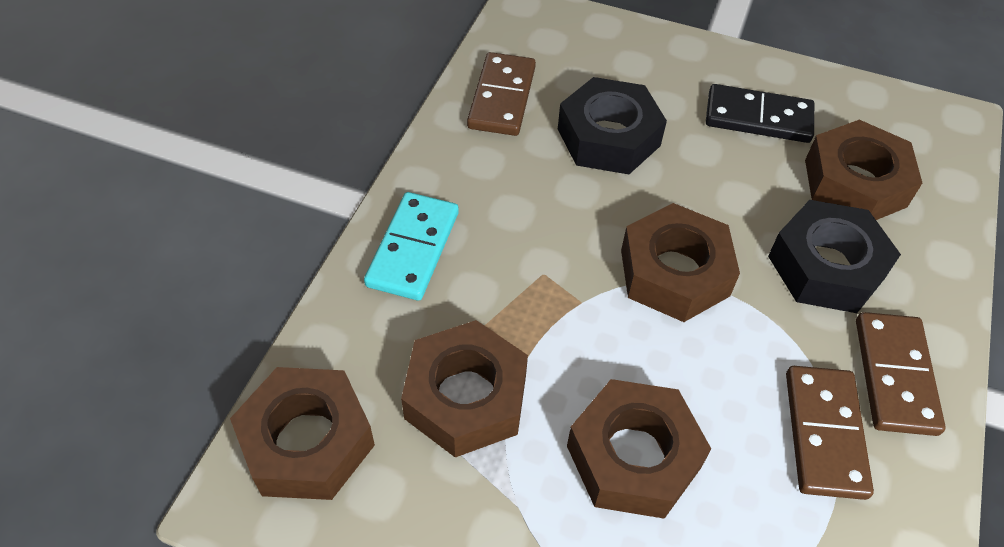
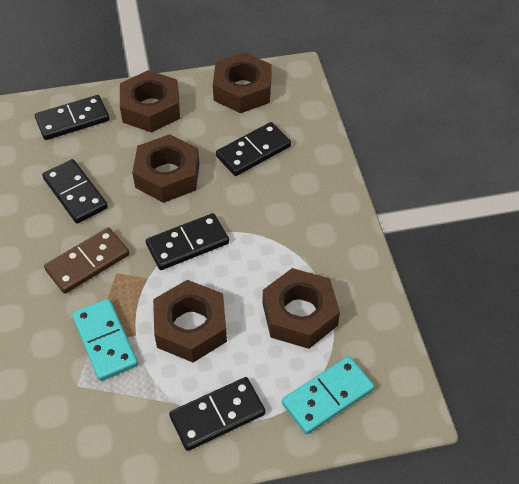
black domino: [706,84,814,143] = 1 -> [35,95,110,140] [42,159,108,223] [146,213,229,270] [169,377,265,451] [216,122,291,176] = 5
black nut: [558,77,667,174] [768,200,901,313] = 2 -> none = 0
brown domino: [467,52,536,136] [786,366,874,500] [856,312,946,436] = 3 -> [44,227,129,294] = 1
turquoise domino: [364,192,459,301] = 1 -> [72,299,138,381] [282,356,375,434] = 2

